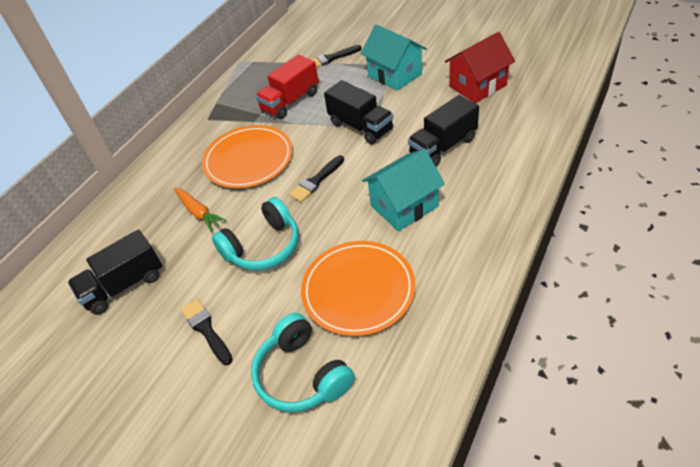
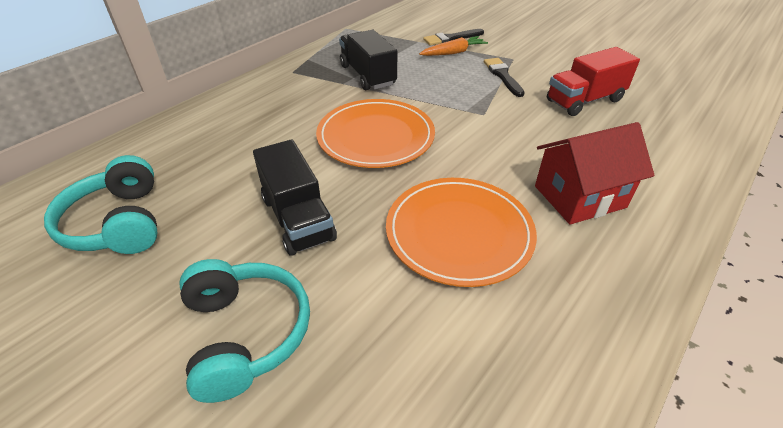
black brush: [181,299,233,365] [289,155,344,202] [310,45,362,67] = 3 -> [423,29,484,46] [484,58,525,97] = 2
black truck: [68,229,162,315] [324,80,393,144] [408,95,479,166] = 3 -> [253,140,337,256] [339,30,397,90] = 2
turquoise house: [361,24,427,91] [362,149,445,231] = 2 -> none = 0

